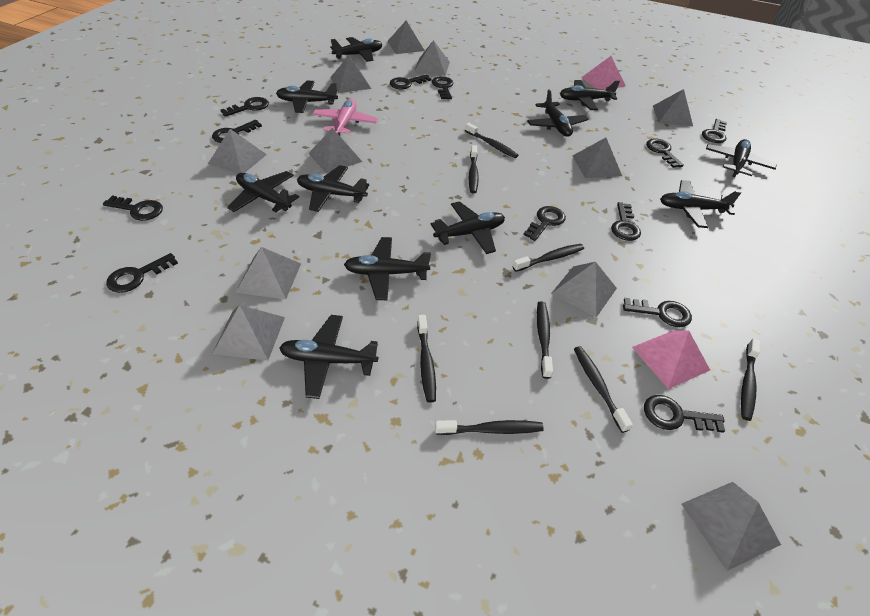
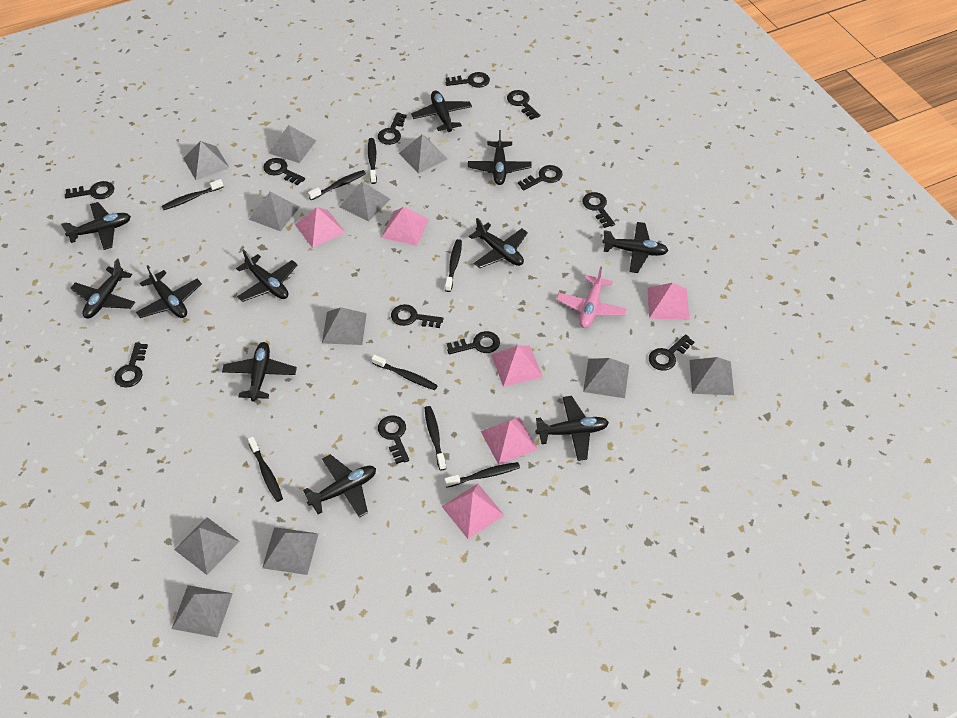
pink pyramid: [581,56,626,90] [632,330,710,389] = 2 -> [295,207,346,248] [381,207,429,246] [442,484,504,539] [481,417,538,465] [491,345,543,387] [648,283,689,320] = 6

